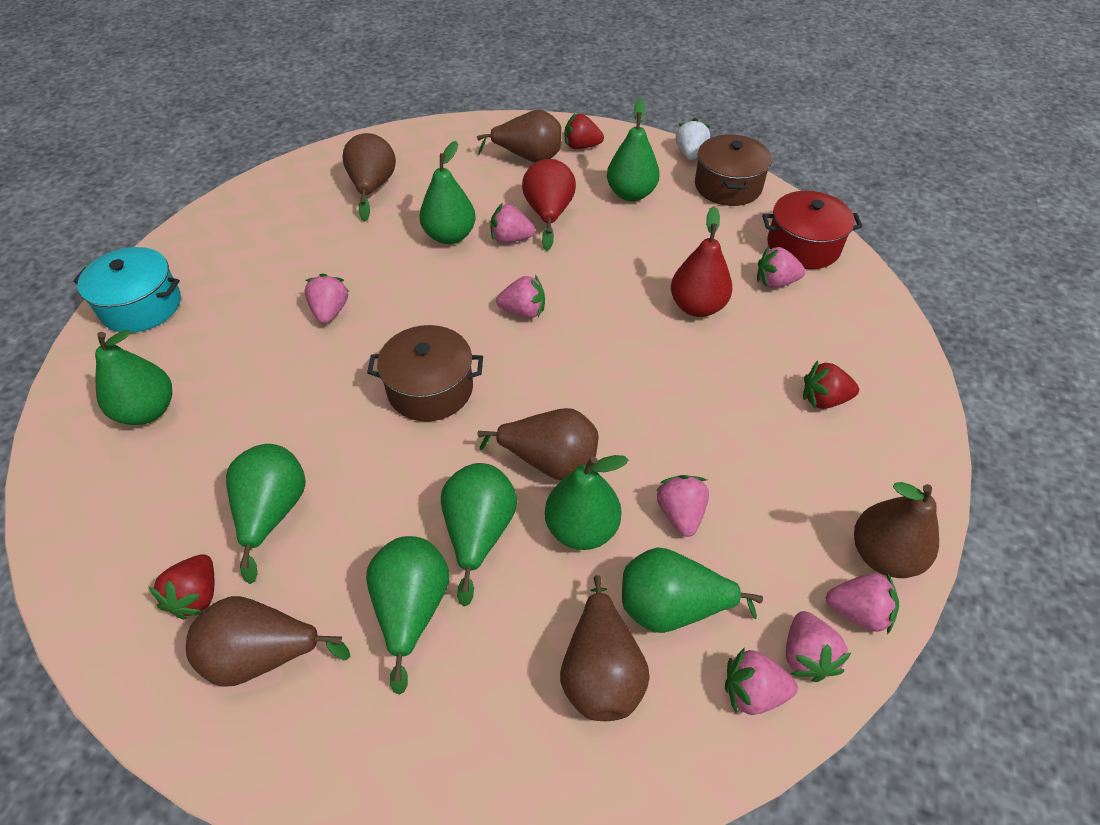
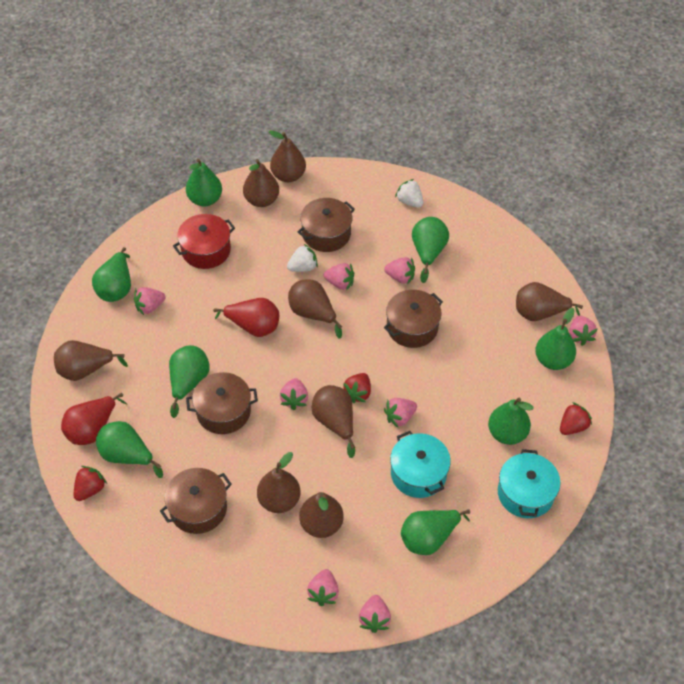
brown pear: [186,596,350,687] [342,133,396,222] [477,110,561,163] [477,408,598,480] [560,575,650,721] [854,482,939,578] = 6 -> [54,340,128,381] [243,159,279,207] [257,452,301,513] [269,130,306,182] [288,279,342,339] [299,492,343,538] [311,385,355,458] [516,282,583,321] = 8
brown pot: [367,325,483,421] [695,134,772,206] = 2 -> [160,468,232,534] [186,372,258,434] [298,198,355,252] [384,290,443,348] = 4
turquoise pot: [73,247,181,333] = 1 -> [390,431,451,498] [498,449,561,518] = 2
white strawberry: [676,118,710,160] = 1 -> [287,244,318,272] [395,179,423,207] = 2

